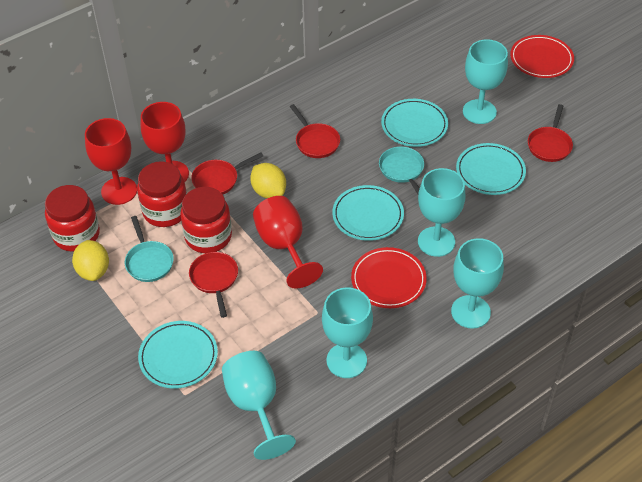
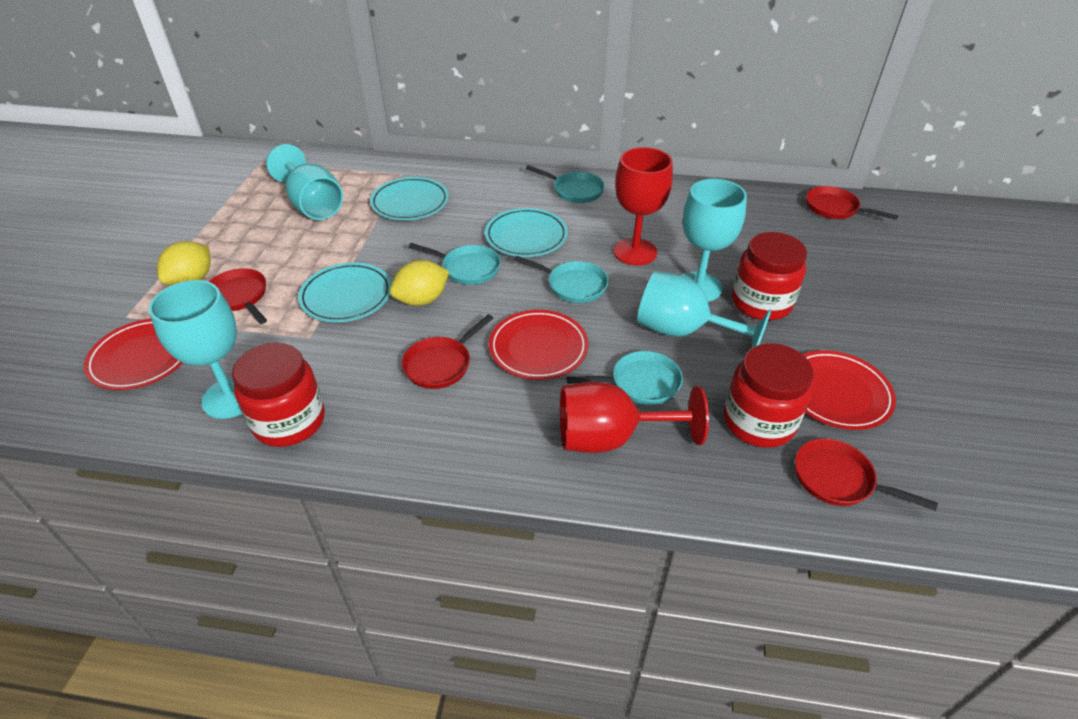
red goblet: [85,118,137,205] [141,102,189,182] [253,196,323,289] = 3 -> [560,382,709,453] [613,147,673,265] = 2
red plate: [351,247,427,308] [510,35,574,78] = 2 -> [84,319,183,390] [489,310,589,380] [802,350,896,430] = 3
turquoise goblet: [222,351,296,460] [322,287,373,378] [418,168,466,257] [451,238,504,329] [463,39,508,124] = 5 -> [149,280,242,419] [266,144,343,220] [637,271,771,348] [680,179,747,302] = 4
turquoise pan: [125,216,174,282] [379,147,424,194] = 2 -> [408,243,501,285] [514,256,609,303] [526,165,605,203] [566,351,683,405] = 4
turquoise plate: [138,321,218,389] [332,185,404,241] [381,99,448,147] [456,143,526,195] = 4 -> [298,263,392,322] [370,177,449,220] [485,208,568,257] = 3

